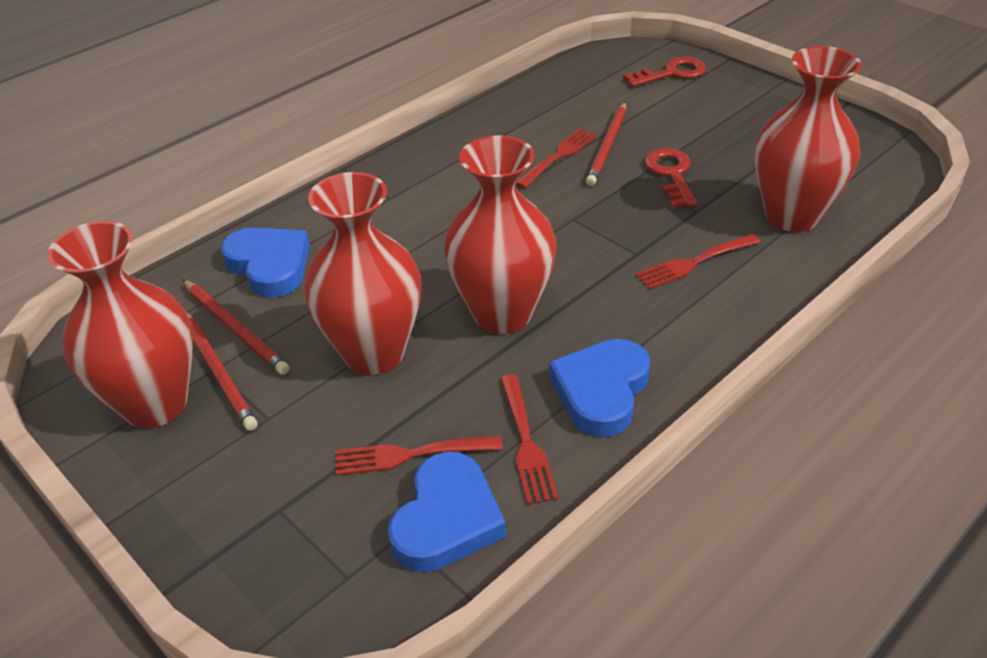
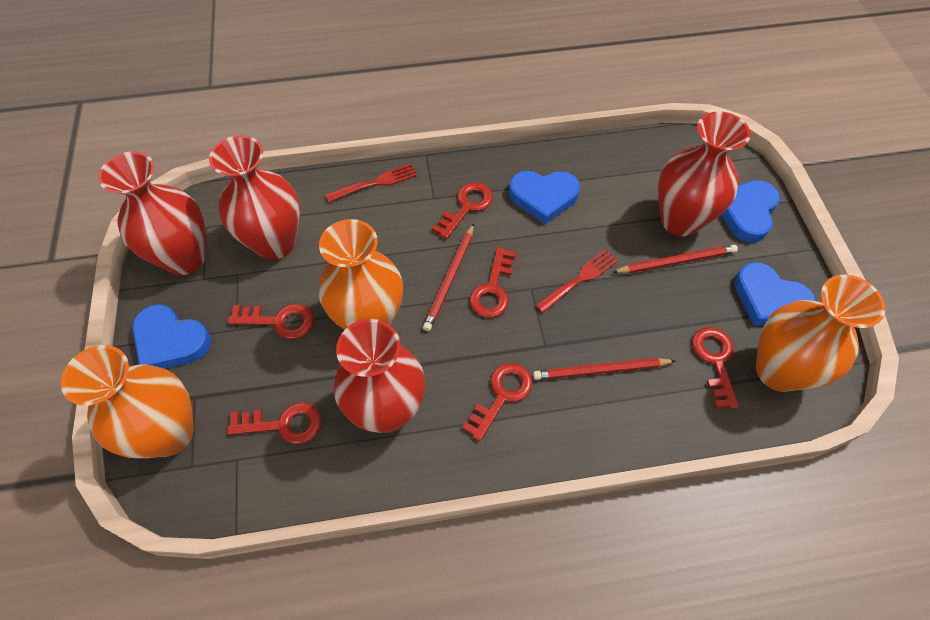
blue heart: [221,228,310,298] [388,452,506,572] [549,339,650,437] = 3 -> [132,304,211,369] [509,171,580,224] [721,180,780,243] [734,262,816,326] = 4
orange vase: none = 0 -> [61,345,194,458] [319,219,403,330] [756,275,886,392] = 3
red fork: [335,435,503,476] [500,374,558,505] [516,128,597,188] [636,234,760,290] = 4 -> [326,164,417,202] [535,249,619,313] = 2
red key: [623,57,706,87] [644,148,697,208] = 2 -> [227,402,322,444] [228,304,314,339] [432,182,493,239] [462,363,533,441] [469,247,516,318] [692,327,739,409] = 6

